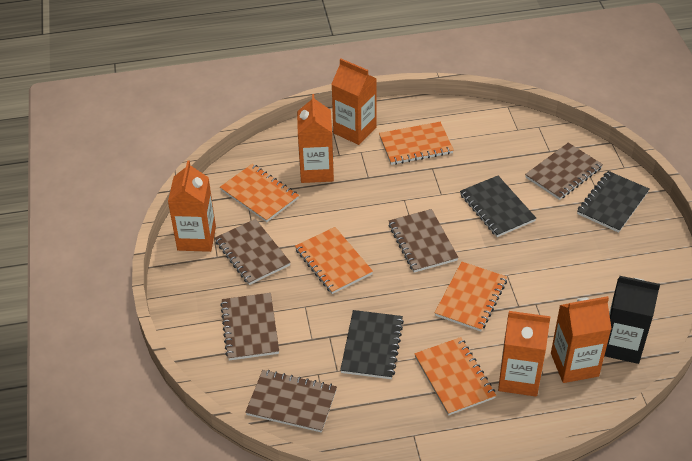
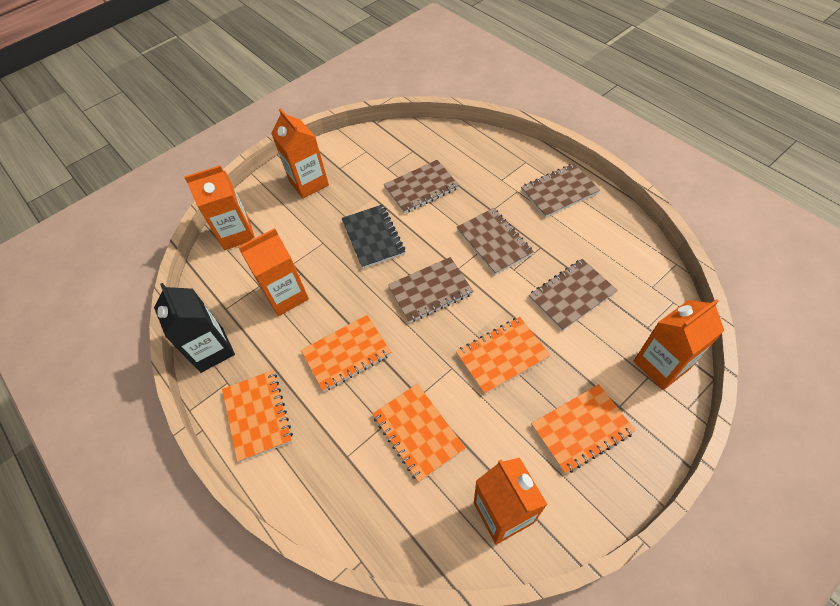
black notebook: [340,310,404,379] [460,176,536,237] [577,171,649,233] = 3 -> [342,204,405,269] = 1

